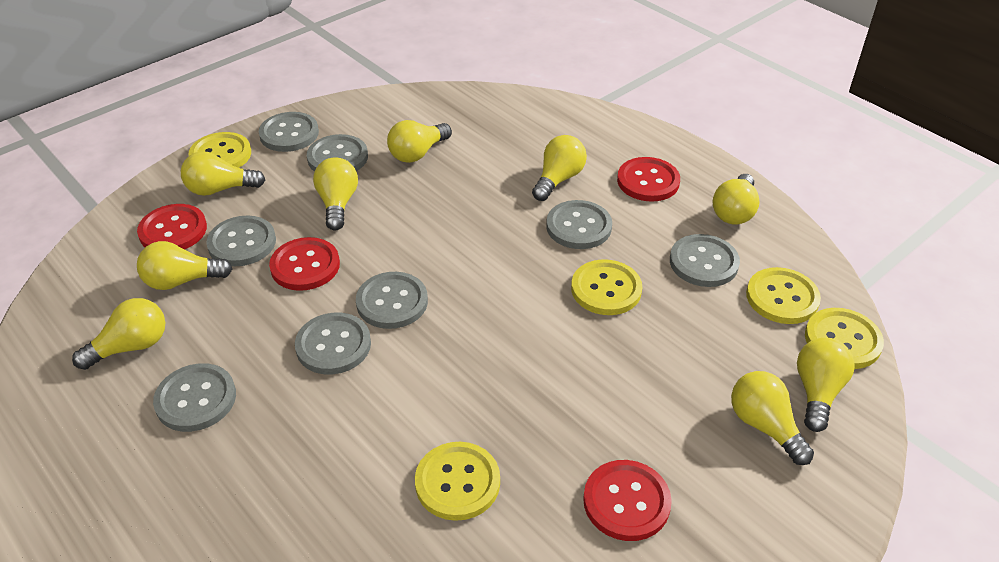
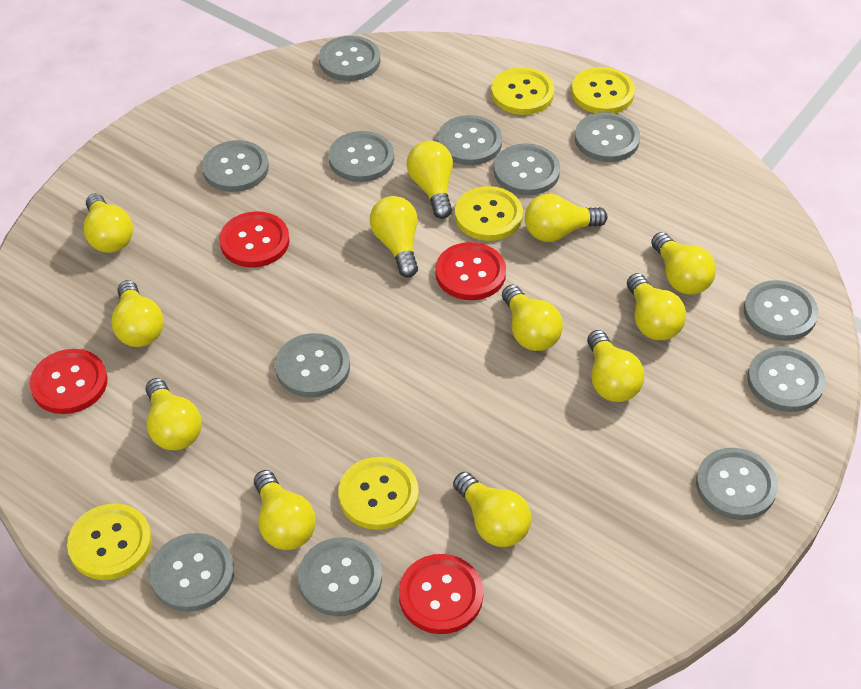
grey button: [153,363,236,432] [206,215,276,266] [259,112,319,152] [295,312,371,375] [307,134,368,172] [356,272,428,329] [546,200,612,249] [670,234,740,287] = 8 -> [149,533,234,612] [202,140,269,192] [275,333,350,397] [298,537,382,616] [319,36,380,81] [328,131,394,182] [437,115,502,165] [494,143,560,195] [575,112,640,162] [696,448,778,520] [744,280,818,341] [747,347,825,412] = 12
yellow light bulb: [72,298,165,370] [137,241,232,290] [181,151,265,196] [313,157,358,231] [387,120,452,163] [532,135,587,201] [713,174,760,225] [731,371,814,465] [797,337,855,432] = 9 -> [84,193,133,253] [111,280,164,347] [146,378,202,450] [254,470,316,550] [370,196,418,278] [407,141,453,219] [453,472,531,547] [502,285,563,351] [525,194,608,242] [587,330,645,402] [627,273,686,340] [651,232,716,295] = 12

